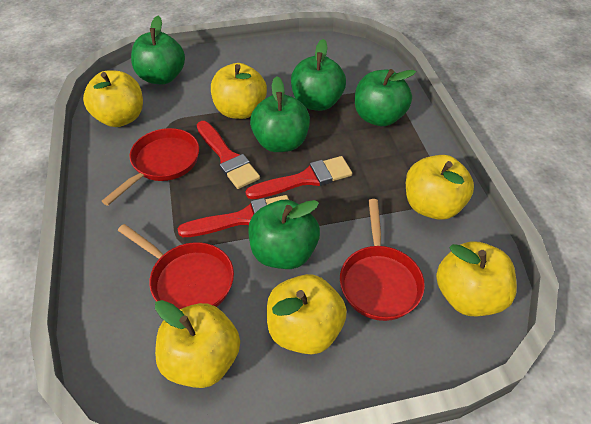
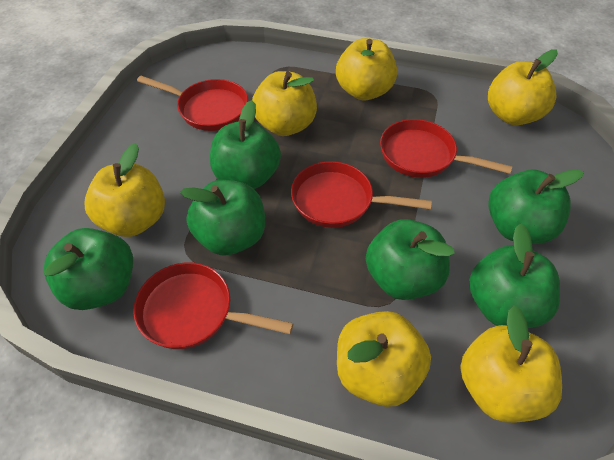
green apple: [131,16,185,84] [248,200,320,269] [250,76,310,152] [291,39,346,111] [355,69,416,126] = 5 -> [44,228,133,310] [180,180,265,256] [210,100,281,189] [366,219,455,300] [469,223,560,328] [488,169,584,244] = 6
red brush: [177,195,289,237] [197,121,260,189] [245,156,352,199] = 3 -> none = 0
red pan: [102,128,199,206] [118,224,234,309] [340,199,425,321] = 3 -> [133,262,293,349] [137,76,248,131] [291,161,432,228] [380,119,513,178] = 4

